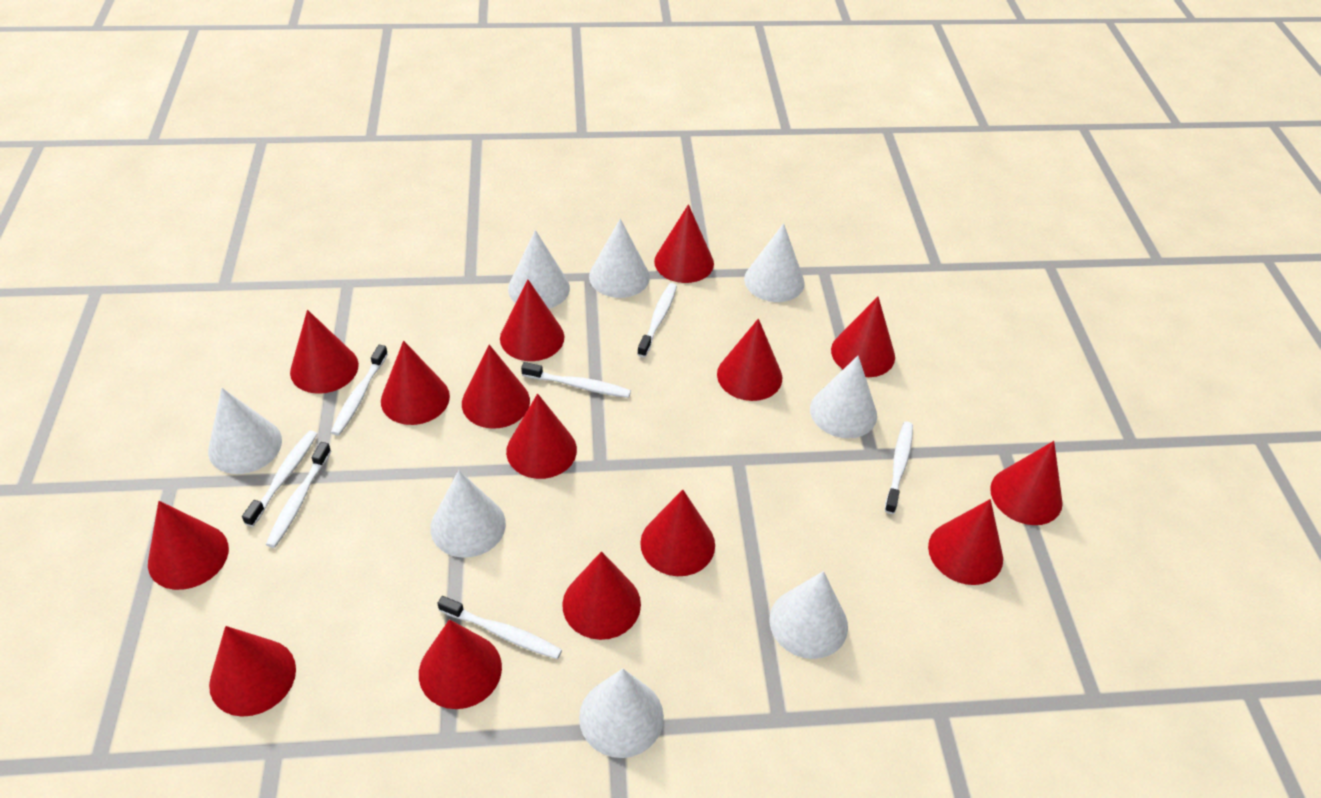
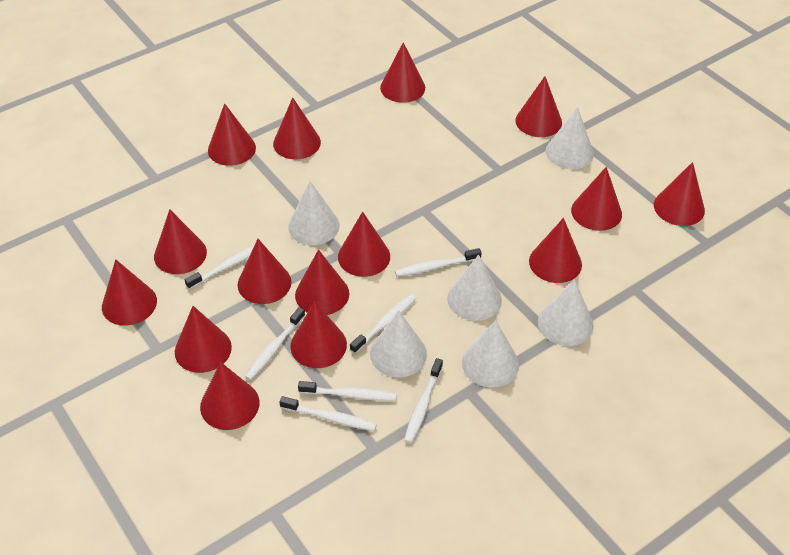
white cone: [208,388,282,474] [430,470,506,558] [508,230,570,309] [579,668,664,758] [589,219,650,298] [744,223,805,302] [769,571,848,659] [810,356,877,438] = 8 -> [288,181,340,245] [370,310,427,378] [447,255,502,321] [462,320,519,387] [538,279,594,346] [546,107,594,169] = 6

